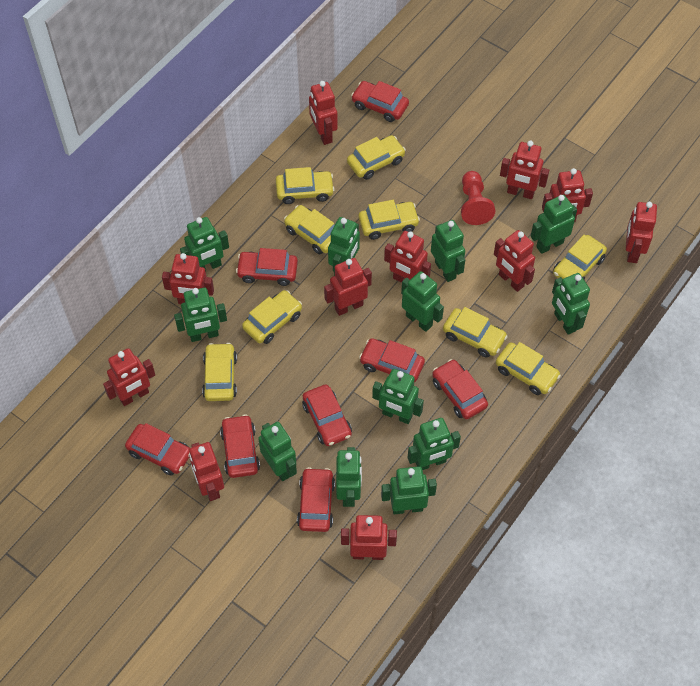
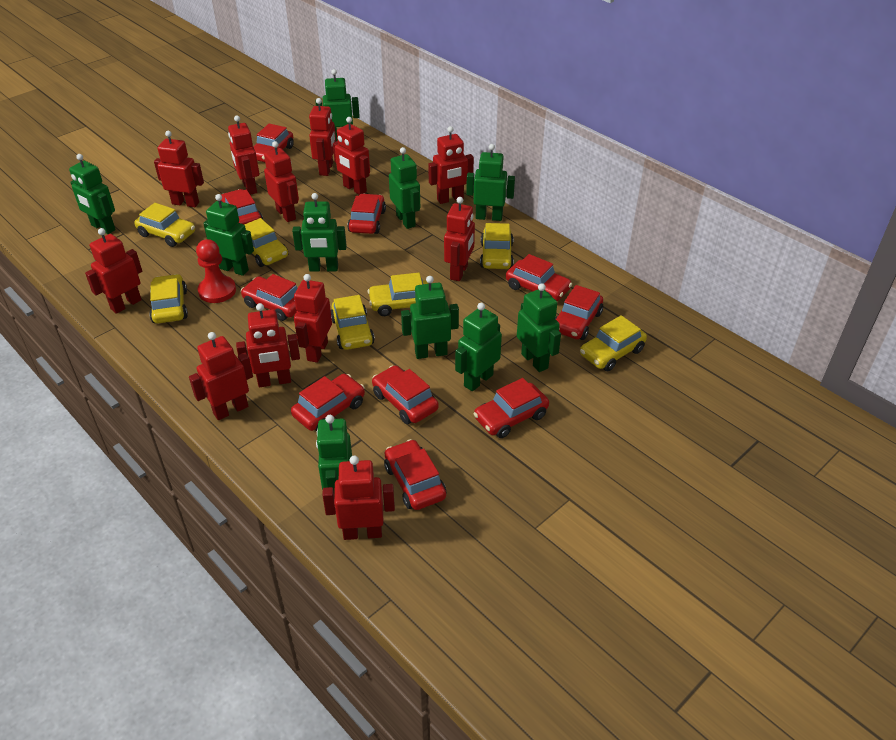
green robot: [174,288,227,342] [180,217,229,271] [258,422,297,481] [328,217,360,276] [336,447,362,507] [372,369,424,424] [381,466,437,515] [401,271,444,332] [408,418,461,470] [431,220,465,282] [531,195,577,254] [552,273,590,335] = 12 -> [69,154,116,234] [203,194,254,276] [292,193,347,272] [315,69,360,141] [316,415,352,494] [389,147,420,229] [401,276,459,359] [455,303,502,391] [466,144,515,221] [517,283,561,372] = 10
red car: [125,423,190,476] [220,414,260,478] [236,248,298,286] [297,467,335,532] [302,385,352,446] [351,81,409,122] [359,338,425,383] [432,359,488,419] = 8 -> [221,189,263,224] [241,274,298,321] [253,124,294,162] [291,374,365,431] [347,194,386,234] [372,365,439,424] [384,439,446,510] [474,378,549,438] [506,254,572,301] [555,285,603,340] = 10
red robot: [103,348,155,406] [162,253,214,304] [189,442,224,501] [309,81,338,145] [324,258,372,316] [341,515,397,560] [384,231,431,282] [494,230,535,292] [500,140,549,199] [542,168,593,222] [626,202,657,263] = 11 -> [85,228,142,314] [154,131,204,207] [189,332,253,420] [228,115,259,195] [236,303,300,387] [264,141,299,222] [294,274,332,363] [309,98,336,176] [323,456,395,540] [333,117,370,195] [428,126,474,204] [444,197,475,281] = 12
yellow car: [202,343,237,401] [242,290,302,344] [276,167,335,204] [284,205,335,254] [347,135,406,180] [358,200,420,240] [443,307,508,358] [496,342,561,395] [553,235,607,280] = 9 -> [134,203,195,247] [149,274,188,323] [244,218,288,267] [331,295,375,350] [368,273,429,316] [480,223,514,269] [580,315,647,371] = 7

